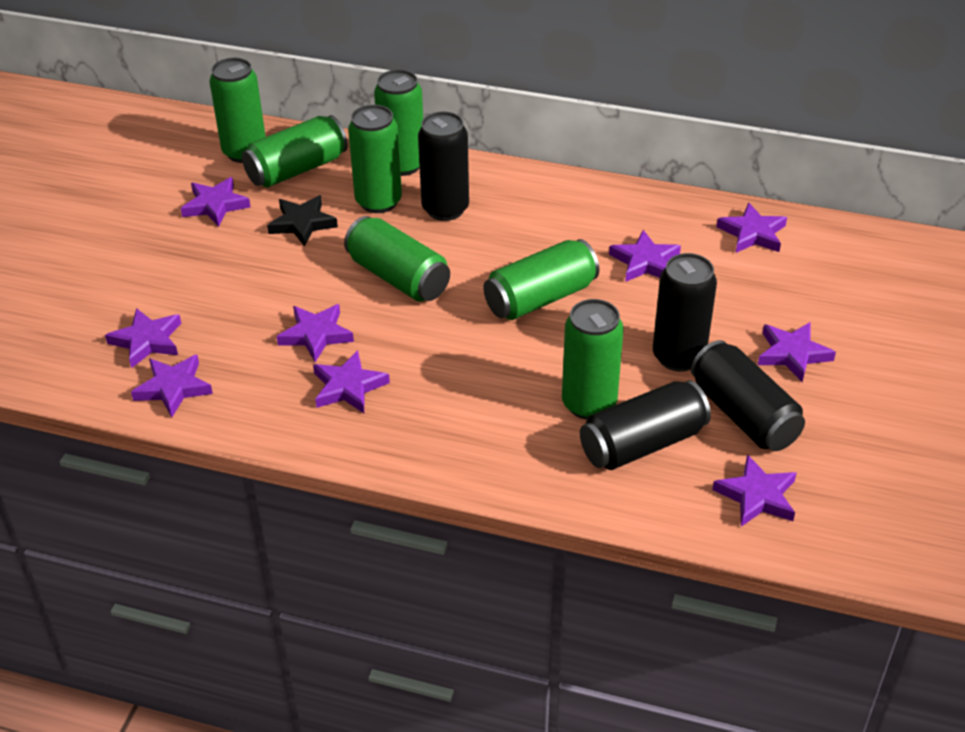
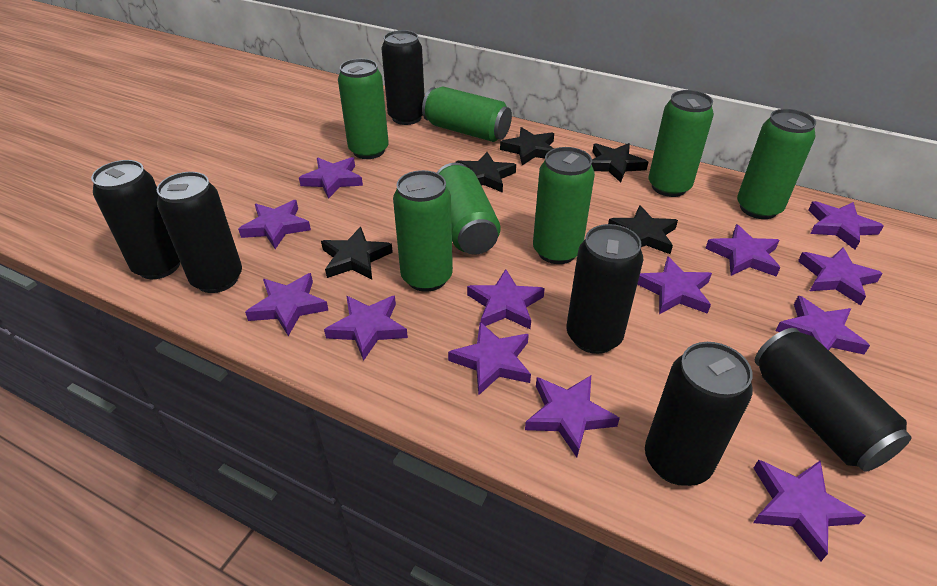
black can: [418,112,469,221] [580,380,711,470] [653,253,717,372] [691,340,805,451] = 4 -> [91,160,180,279] [157,172,242,293] [382,30,425,125] [567,224,644,354] [645,342,753,486] [755,328,912,472] = 6
black star: [267,195,338,246] = 1 -> [321,227,393,280] [455,152,516,193] [500,127,554,165] [592,143,648,183] [608,205,678,254] = 5
purple star: [105,308,182,368] [131,354,213,417] [181,177,251,227] [277,304,354,362] [313,350,390,413] [609,230,681,282] [712,454,796,527] [717,203,787,253] [758,322,836,382] = 9 -> [238,200,311,249] [245,273,329,336] [299,157,363,199] [324,296,408,361] [448,322,531,395] [467,269,545,329] [525,376,620,457] [637,256,712,314] [705,224,780,277] [753,460,866,561] [776,295,870,354] [798,247,883,305] [808,201,884,250] = 13

